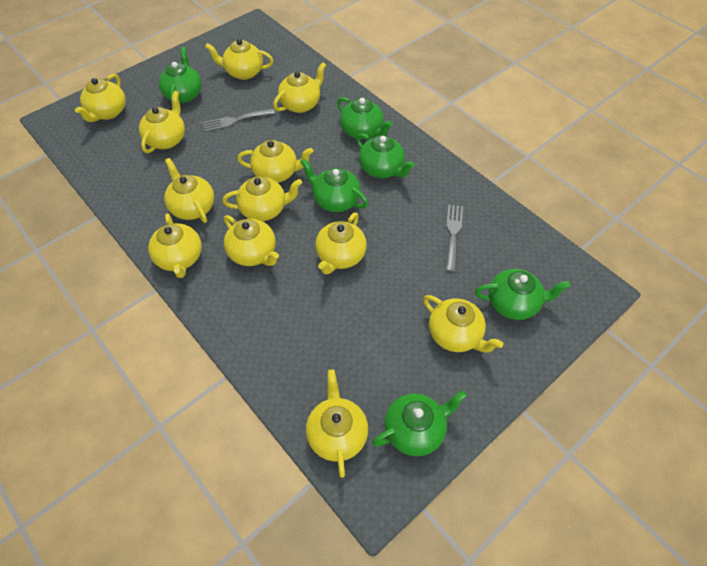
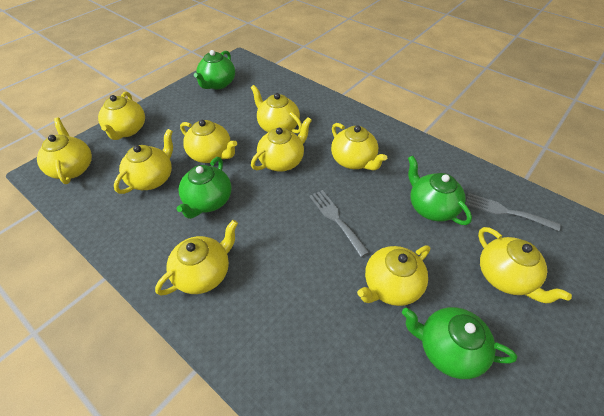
green teapot: [159,47,202,103] [301,159,368,212] [337,97,393,139] [356,133,415,178] [372,391,467,456] [475,269,571,320] = 6 -> [176,157,232,219] [194,50,235,89] [402,307,517,379] [408,156,472,225] = 4
yellow teapot: [75,74,126,122] [139,91,185,153] [148,213,202,278] [164,158,214,223] [205,39,273,80] [222,176,302,221] [224,215,279,266] [237,140,313,183] [273,62,326,113] [306,370,368,478] [315,213,367,275] [423,295,503,353] = 12 -> [37,118,92,184] [98,92,145,140] [114,129,173,194] [155,220,238,296] [180,120,237,163] [251,85,302,133] [251,117,312,172] [331,123,387,170] [357,245,430,306] [478,227,572,303] = 10

